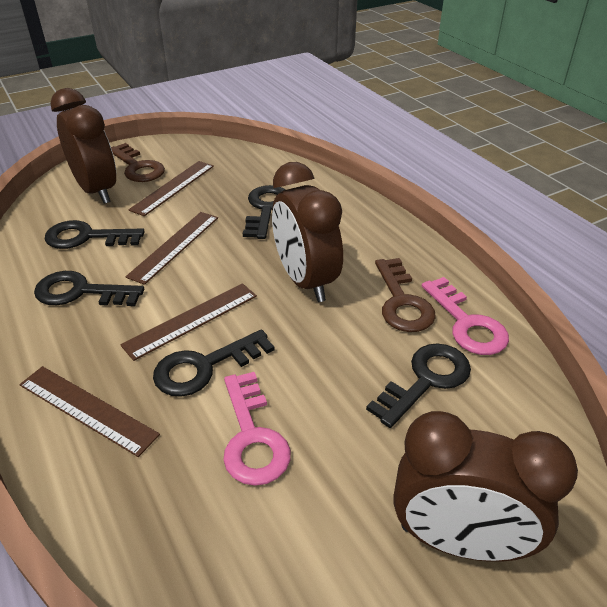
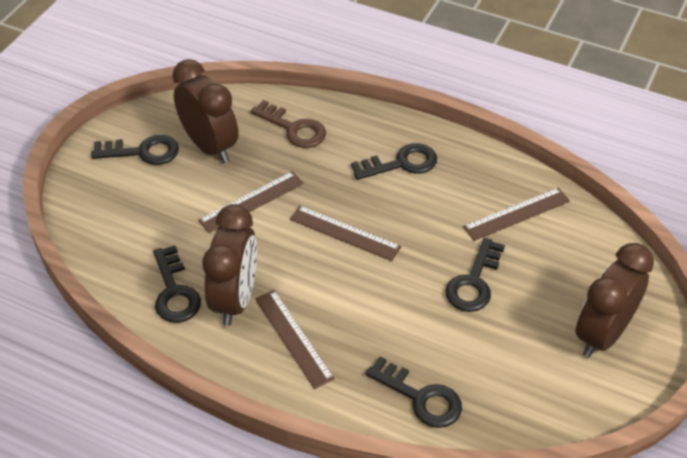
brown key: [111,143,165,182] [375,258,436,332] = 2 -> [251,100,326,148] = 1
pink key: [223,372,291,486] [422,277,509,355] = 2 -> none = 0

